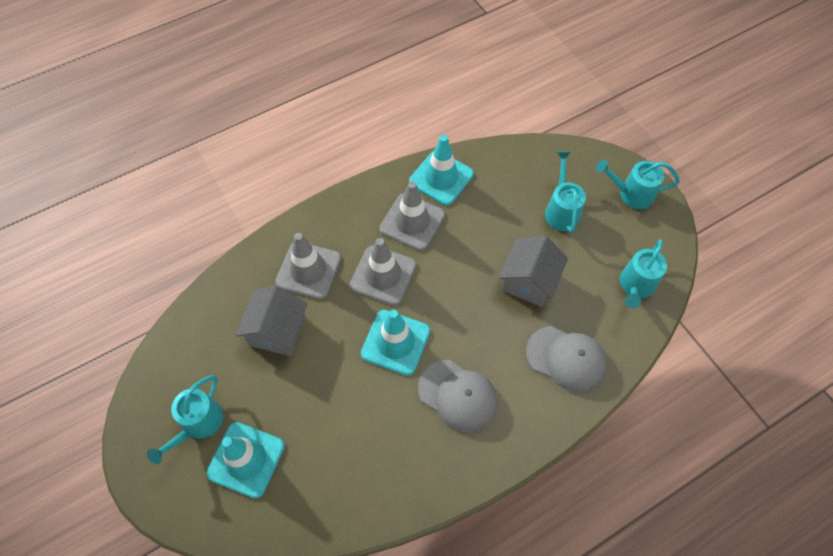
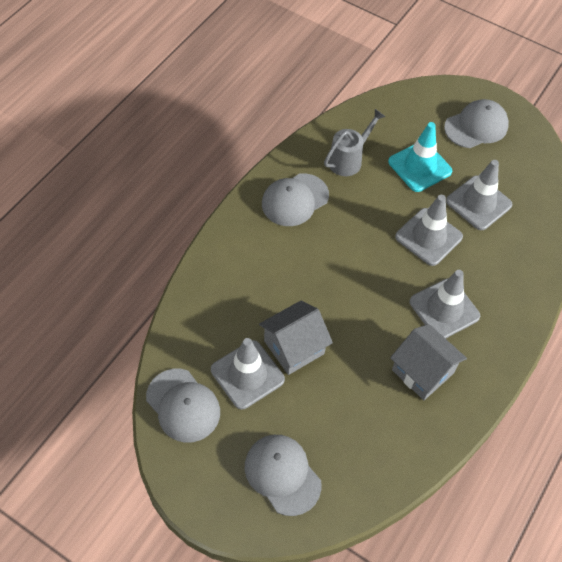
grey cap: [418,360,497,432] [526,326,607,392] = 2 -> [146,369,220,443] [245,435,322,516] [262,173,329,226] [444,99,509,148] = 4
grey traffic cone: [275,233,341,299] [350,238,416,306] [380,181,445,251] = 3 -> [211,338,285,409] [395,195,463,266] [410,270,480,339] [446,160,512,230] = 4
grey watering can: none = 0 -> [324,109,386,176] = 1
turquoise traffic cone: [206,422,285,498] [361,310,430,376] [409,135,474,206] = 3 -> [388,122,452,192] = 1
turquoise watering can: [147,375,223,464] [545,151,586,233] [596,159,680,209] [620,239,667,308] = 4 -> none = 0

